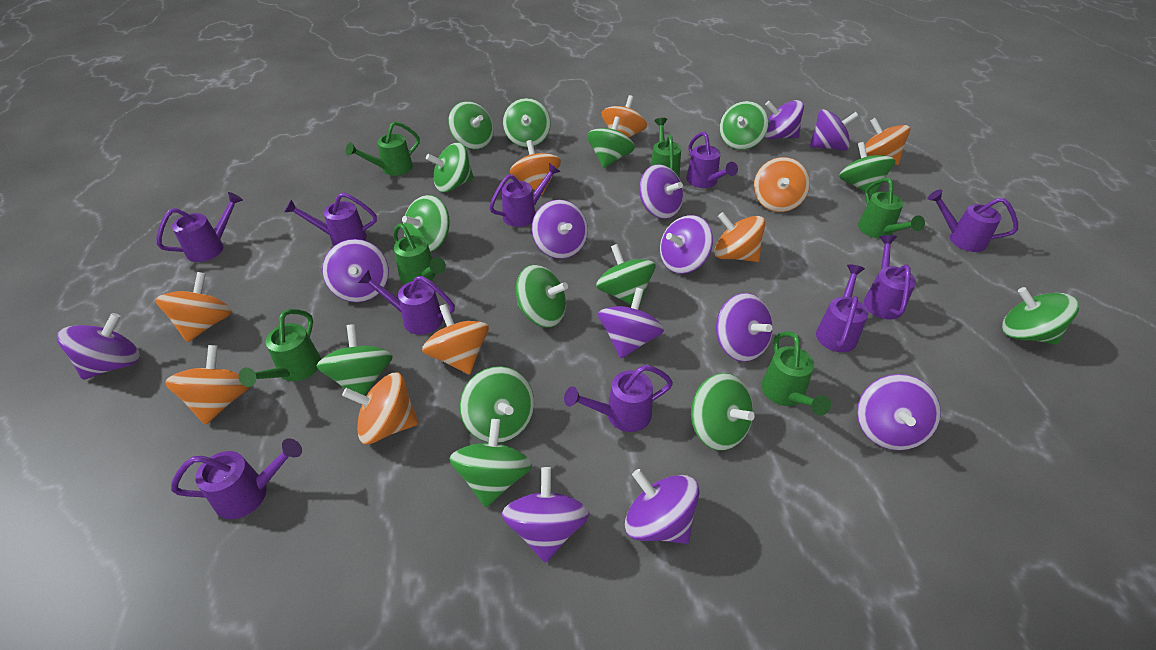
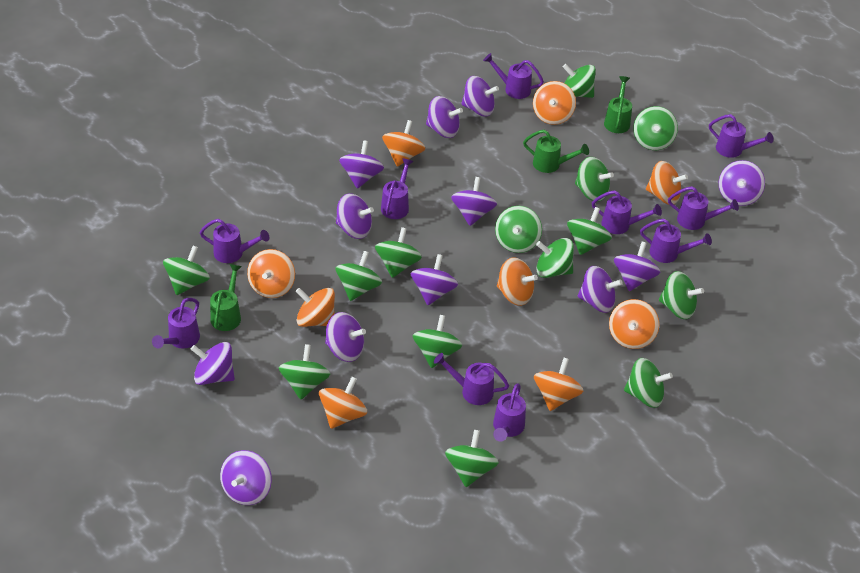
green watering can: [239,309,321,387] [346,121,420,176] [393,223,446,284] [650,118,681,177] [761,331,831,416] [858,178,925,238] = 6 -> [210,264,242,331] [523,130,589,173] [604,76,632,133] = 3

